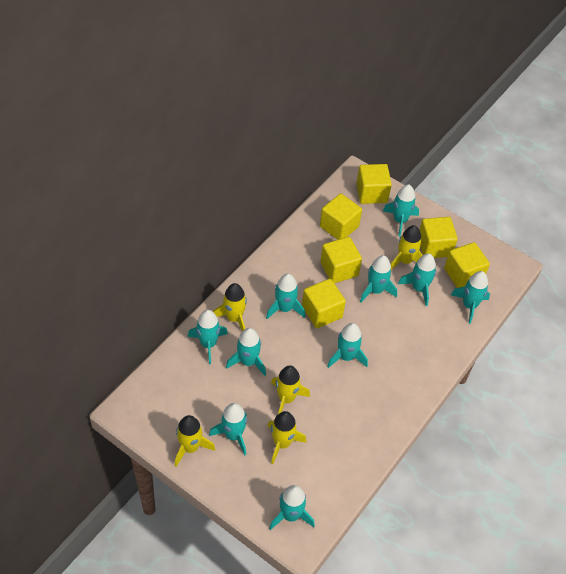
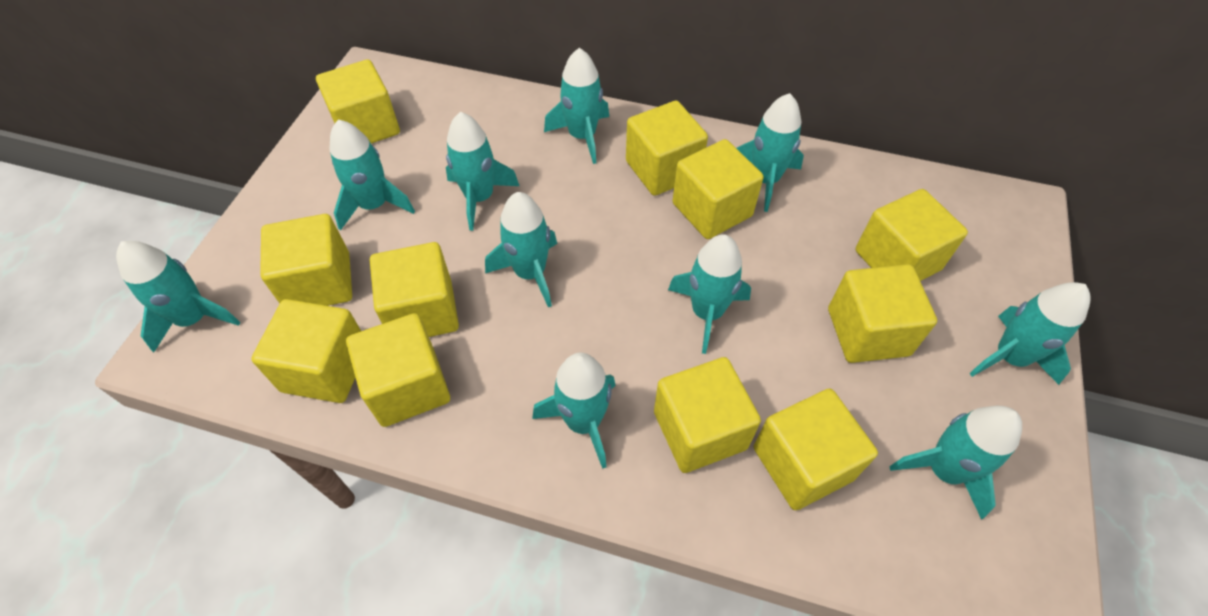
yellow cube: [302,279,346,328] [320,193,362,240] [320,237,362,283] [356,164,392,204] [420,217,458,258] [444,242,490,288] = 6 -> [251,299,361,403] [260,214,352,306] [316,60,400,143] [346,313,450,427] [370,242,459,337] [626,101,708,196] [654,357,761,473] [673,139,764,239] [754,388,878,510] [828,264,937,363] [856,189,968,281] = 11
yellow rocket: [175,415,215,467] [213,283,247,332] [267,411,307,464] [271,365,310,414] [391,225,423,270] = 5 -> none = 0

